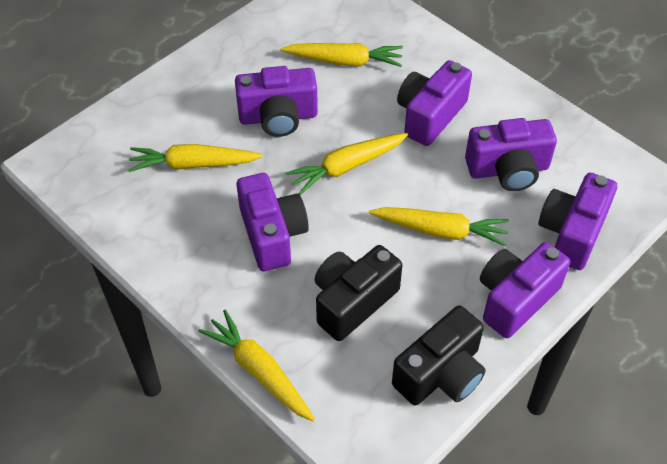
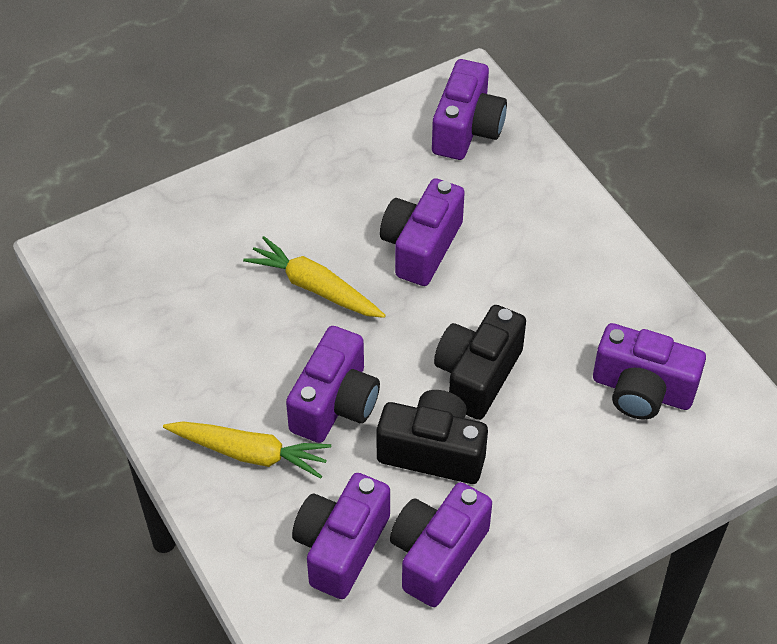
yellow carrot: [128,144,263,172] [199,310,315,421] [280,43,403,67] [285,133,408,195] [369,207,509,246] = 5 -> [163,421,331,479] [243,236,386,318] = 2

